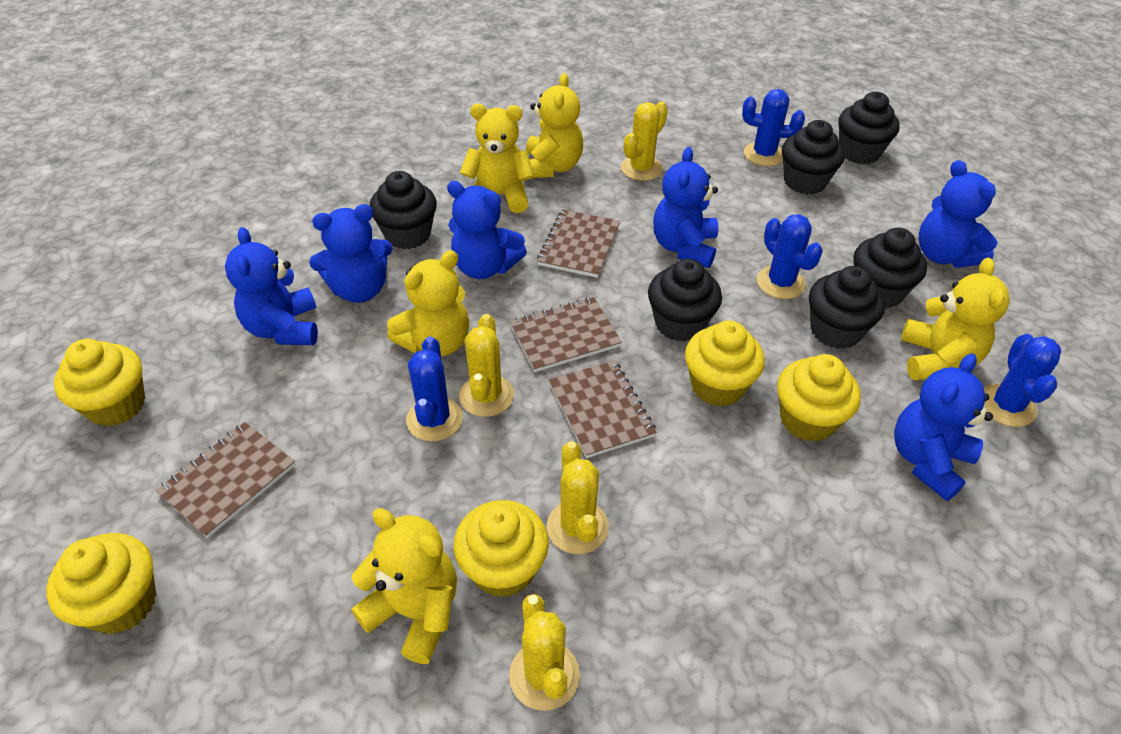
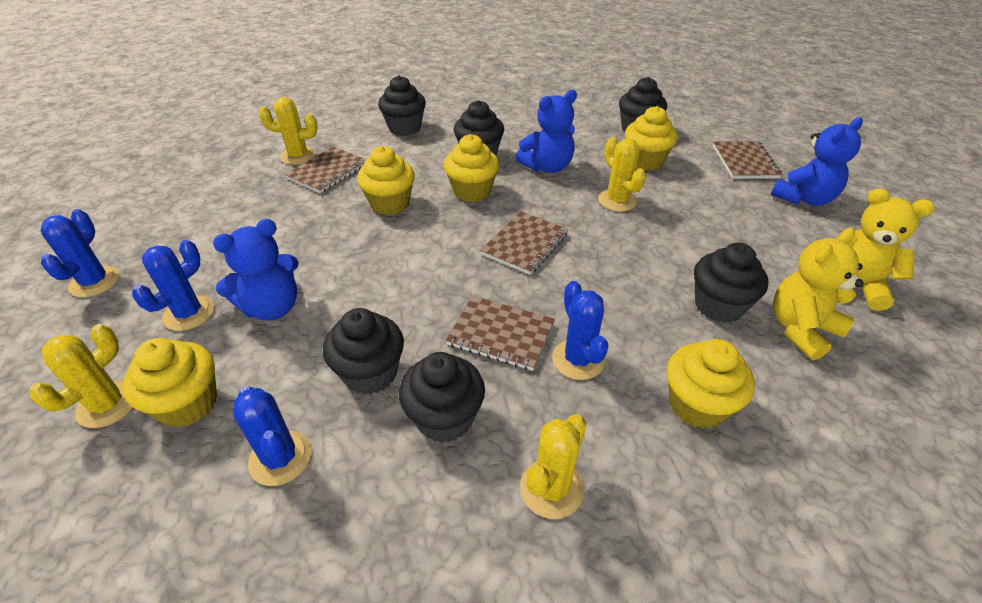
blue teddy bear: [225,227,318,345] [309,204,393,303] [447,181,527,279] [653,147,718,268] [894,353,993,501] [919,160,998,268] = 6 -> [213,219,299,321] [516,90,577,173] [771,117,863,206] = 3
yellow teddy bear: [351,508,457,664] [387,250,469,356] [460,104,534,213] [526,73,583,178] [901,258,1010,380] = 5 -> [773,228,864,360] [836,188,935,311] = 2

